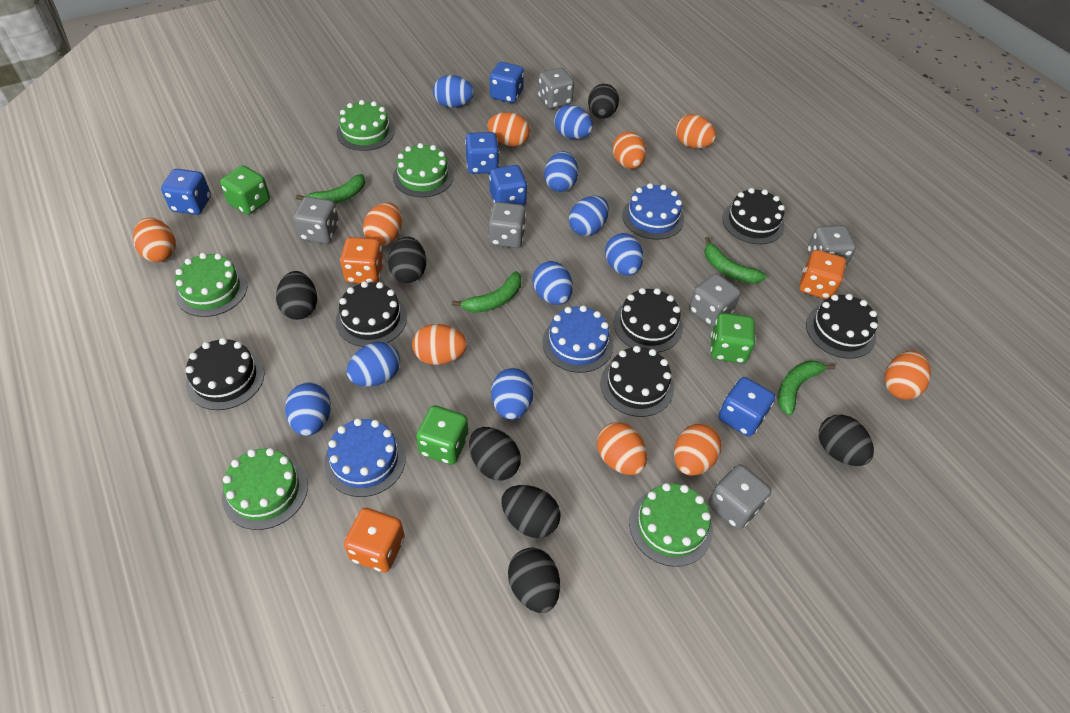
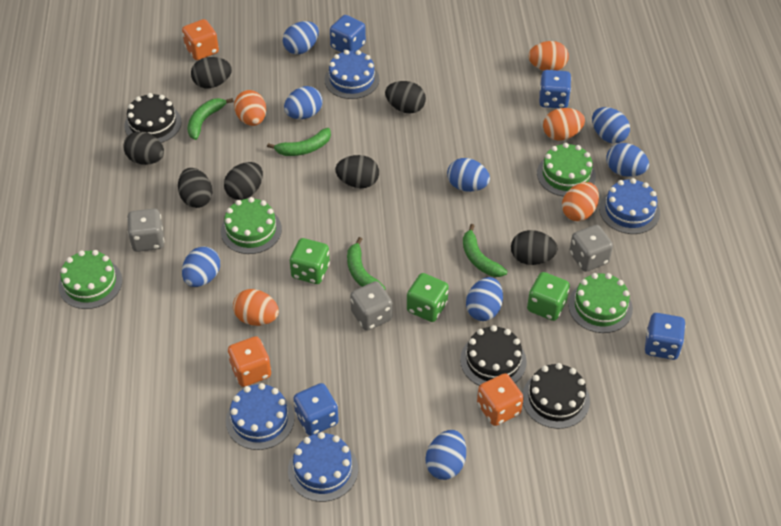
black cake: [186,338,265,410] [336,281,407,347] [601,346,674,417] [613,288,683,353] [722,188,785,244] [806,294,878,359] = 6 -> [124,93,182,143] [460,325,527,386] [522,363,590,429] = 3
blue cake: [324,418,406,497] [542,305,613,373] [622,183,684,240] = 3 -> [226,383,294,450] [288,432,358,502] [325,50,379,99] [599,178,660,234] = 4
blue dice: [161,169,211,215] [465,132,499,174] [489,165,527,206] [490,62,524,103] [719,377,775,436] = 5 -> [293,383,339,436] [330,15,366,52] [539,70,571,108] [645,313,686,360] = 4
blue egg: [285,382,331,436] [347,342,400,387] [433,75,474,108] [491,368,534,420] [532,261,573,305] [544,151,578,192] [554,105,593,139] [569,196,609,236] [605,233,643,276] = 9 -> [182,247,220,287] [283,21,319,54] [284,86,323,119] [425,430,466,480] [447,158,490,192] [466,277,503,321] [592,107,630,144] [606,143,649,177] = 8
green cake: [175,253,248,317] [222,448,308,530] [336,100,395,151] [393,143,454,197] [629,483,713,567] = 5 -> [58,250,122,309] [221,197,282,254] [537,143,596,197] [568,273,633,333] = 4
grey dice: [293,196,339,244] [488,202,526,248] [538,67,574,109] [689,273,741,327] [708,464,771,530] [807,225,856,266] = 6 -> [127,208,164,252] [350,281,392,331] [569,225,613,272] = 3
orange egg: [133,218,176,262] [363,202,402,246] [412,324,467,365] [488,112,530,147] [597,422,647,475] [612,132,646,169] [674,424,722,476] [676,114,716,148] [884,351,931,400] = 9 -> [233,289,279,326] [234,90,266,126] [528,41,569,70] [543,108,585,141] [562,182,599,221] = 5

